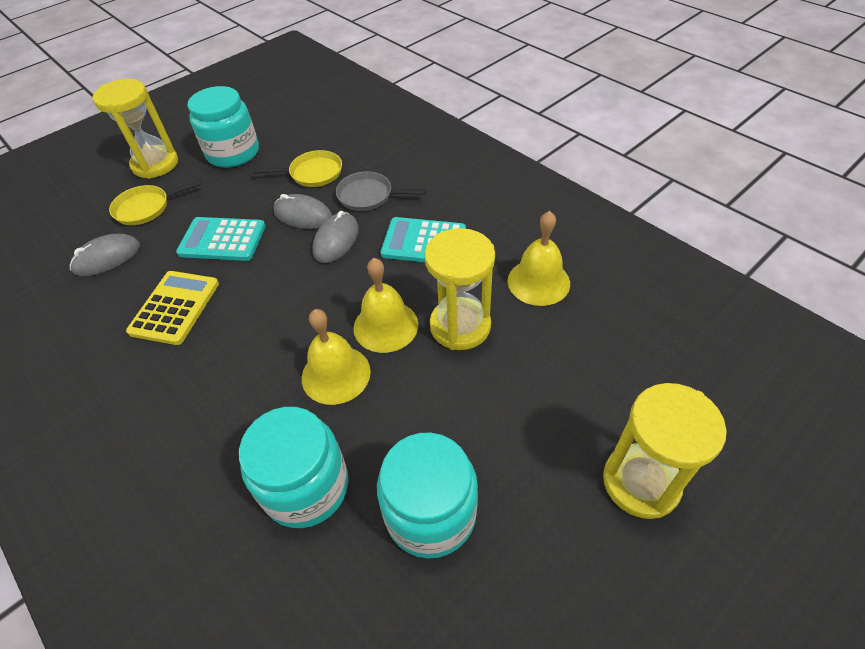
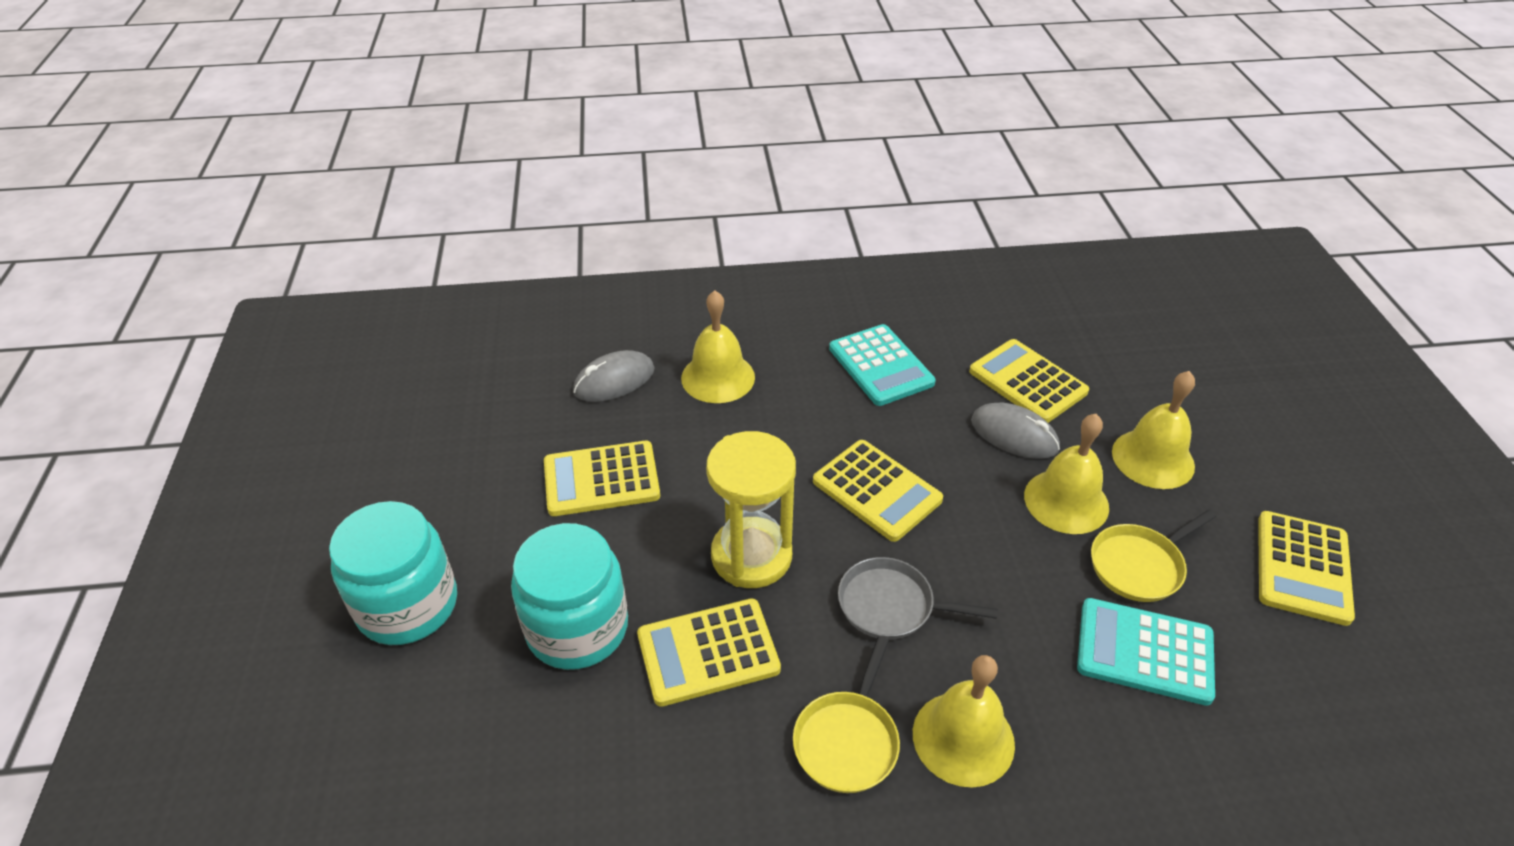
grey mouse: [70,234,140,276] [274,194,332,229] [312,211,358,263] = 3 -> [573,350,655,402] [971,403,1060,459] = 2
turquoise jar: [188,86,259,168] [239,407,348,528] [377,432,478,559] = 3 -> [329,501,457,645] [511,523,628,670] = 2
yellow bell: [302,309,371,405] [353,258,418,353] [508,211,570,306] = 3 -> [681,290,755,403] [913,655,1015,788] [1024,414,1109,534] [1112,371,1195,489] = 4
yellow calculator: [126,271,219,345] = 1 -> [544,441,660,516] [637,598,781,707] [813,440,943,542] [969,339,1089,423] [1258,511,1355,626] = 5
yellow hourglass: [93,79,178,179] [424,228,495,350] [603,383,727,519] = 3 -> [706,431,796,588] = 1

